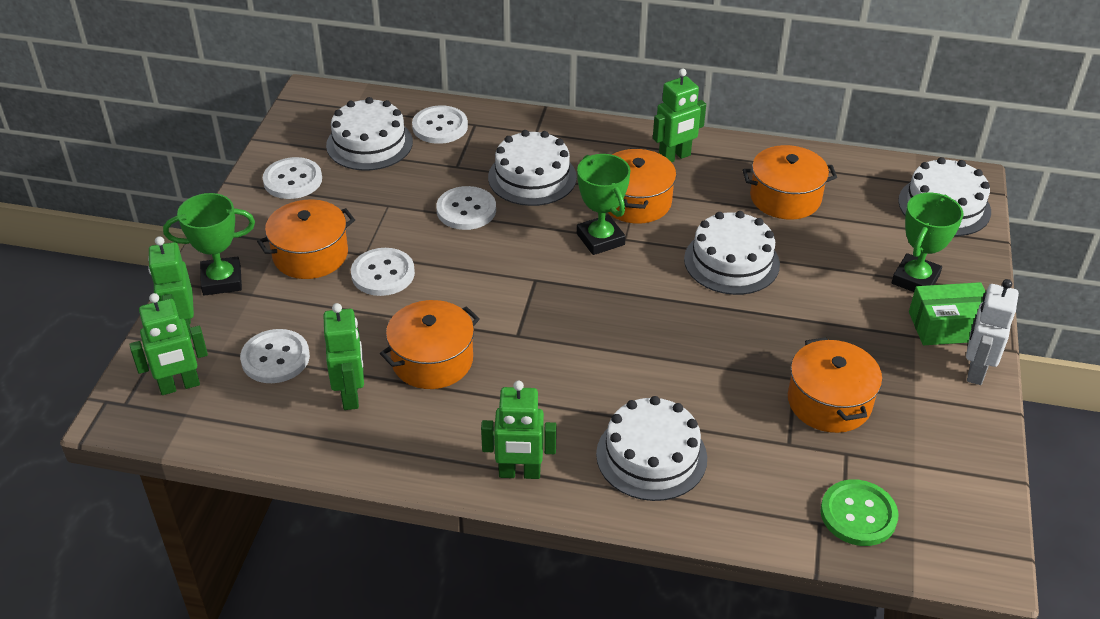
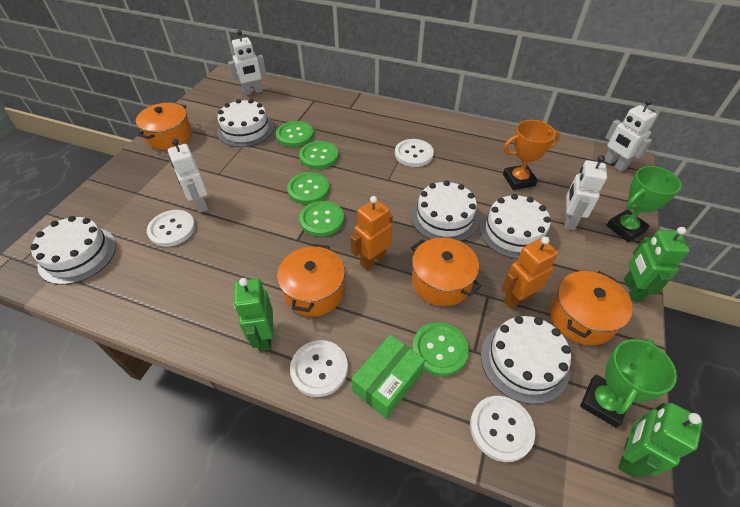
green button: [820,479,899,546] = 1 -> [276,121,314,147] [287,172,330,204] [299,141,338,169] [299,201,344,237] [412,322,469,376] = 5
green robot: [129,293,208,395] [148,236,194,339] [323,303,364,410] [481,380,557,479] [653,69,706,162] = 5 -> [234,278,273,351] [618,403,703,478] [624,227,690,302] = 3
green trophy: [163,193,255,296] [577,154,630,255] [892,193,963,292] = 3 -> [580,338,677,428] [606,166,682,242] = 2
orange pot: [257,199,355,279] [380,300,480,389] [607,148,676,224] [742,145,837,220] [788,337,882,433] = 5 -> [136,103,192,150] [277,244,345,317] [411,238,482,306] [550,271,633,345] = 4
orange robot: none = 0 -> [350,196,393,270] [501,236,558,308] = 2
orange trophy: none = 0 -> [503,120,560,190] = 1
white button: [240,329,310,383] [263,157,322,199] [351,248,415,296] [412,105,468,144] [436,186,496,230] = 5 -> [147,210,195,247] [290,340,348,397] [395,139,434,167] [470,396,535,462] = 4
white robot: [966,279,1019,385] = 1 -> [168,139,209,213] [228,30,266,96] [565,155,607,230] [604,99,657,172] = 4

